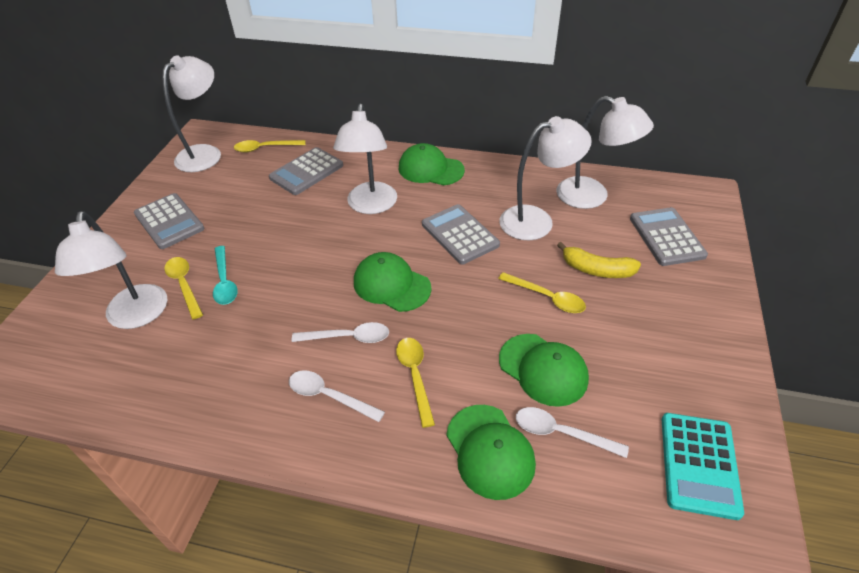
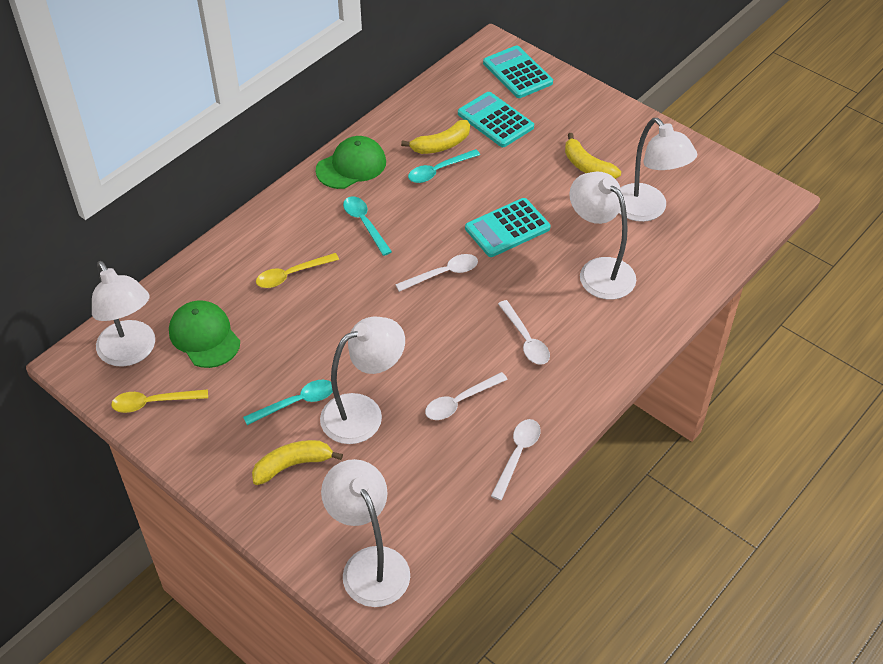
green cap: [354,252,432,312] [399,143,465,185] [446,405,536,500] [499,334,589,407] = 4 -> [169,300,240,368] [316,136,386,189] = 2
grey calculator: [134,193,204,249] [269,147,343,195] [422,204,500,265] [630,207,708,266] = 4 -> none = 0
turquoise calculator: [662,413,744,520] = 1 -> [458,92,534,147] [465,198,551,257] [483,45,553,98] = 3
turquoise spoon: [213,246,238,305] = 1 -> [243,380,333,425] [343,196,392,256] [408,149,480,183] = 3
white spoon: [289,370,385,422] [291,322,389,343] [516,407,629,458] = 3 -> [395,254,478,292] [425,372,508,420] [491,419,541,500] [498,300,550,365] = 4
yellow banana: [557,242,641,278] = 1 -> [252,440,343,485] [401,120,470,154] [565,133,621,179] = 3
yellow spoon: [164,257,203,320] [234,140,305,152] [396,338,435,428] [498,272,586,313] = 4 -> [111,389,208,413] [256,253,339,288] = 2

